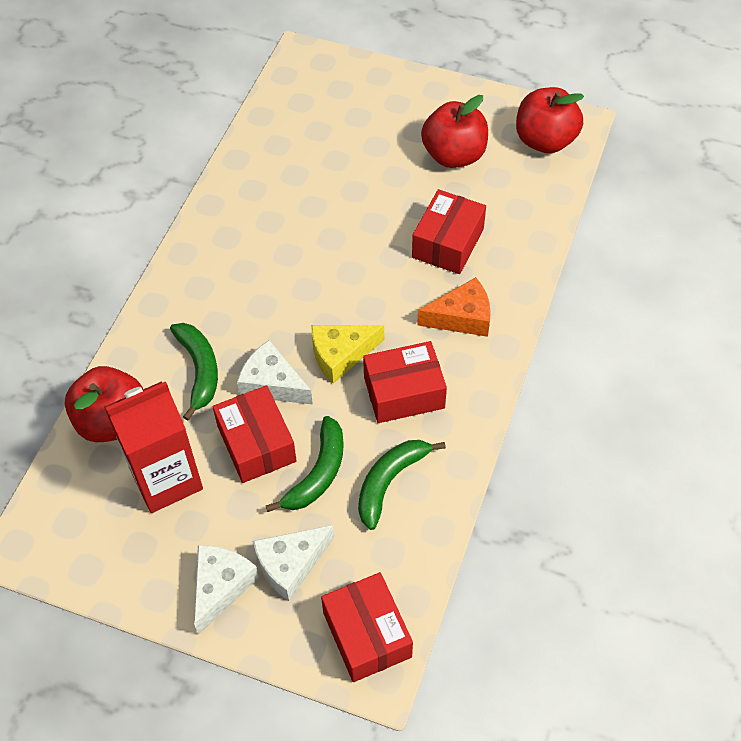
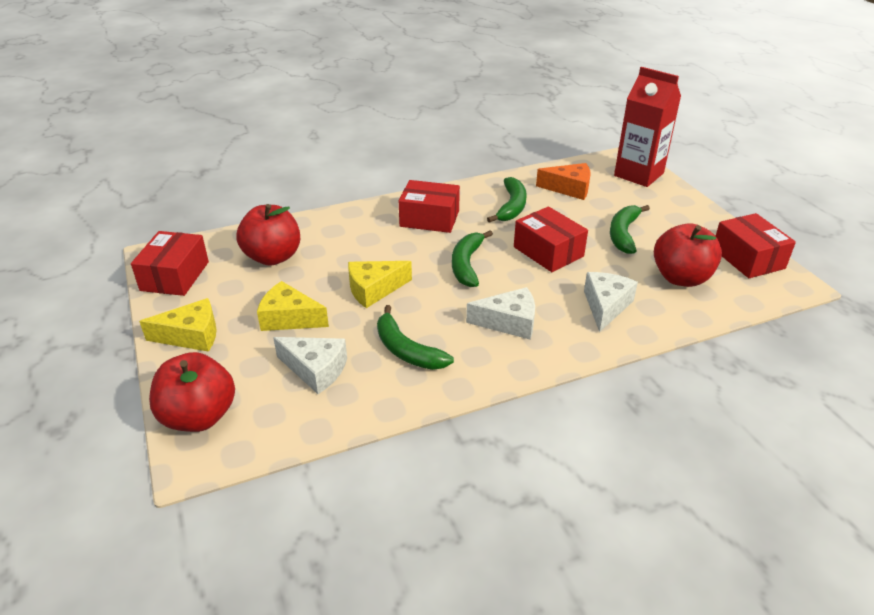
green banana: [170,323,218,421] [266,416,344,512] [358,440,446,530] = 3 -> [377,305,454,370] [452,230,493,287] [487,177,527,223] [610,205,650,254] = 4
yellow cheese: [311,325,384,383] = 1 -> [139,298,216,352] [257,281,329,331] [348,261,412,308] = 3

